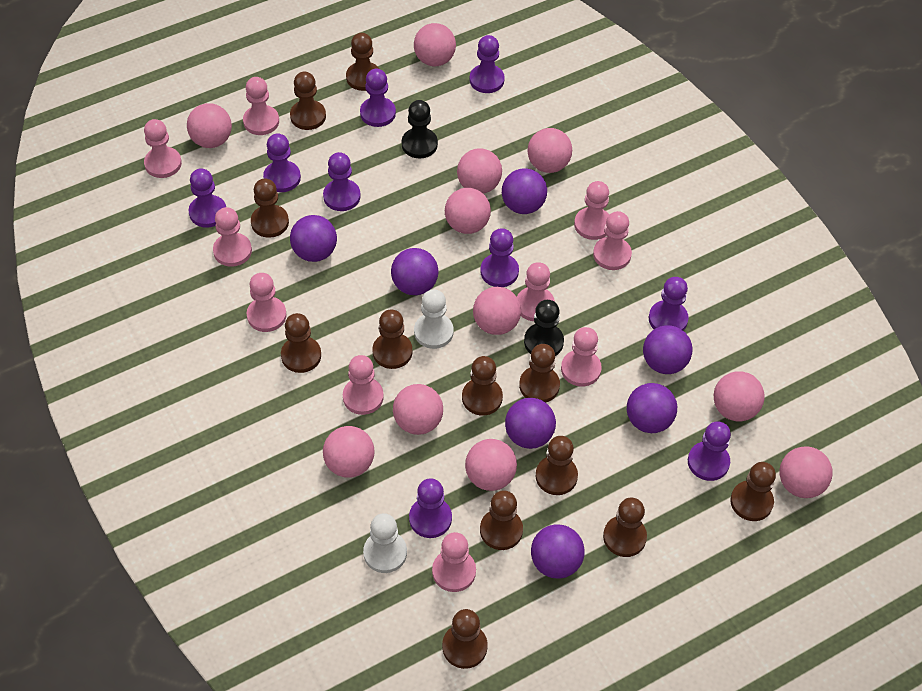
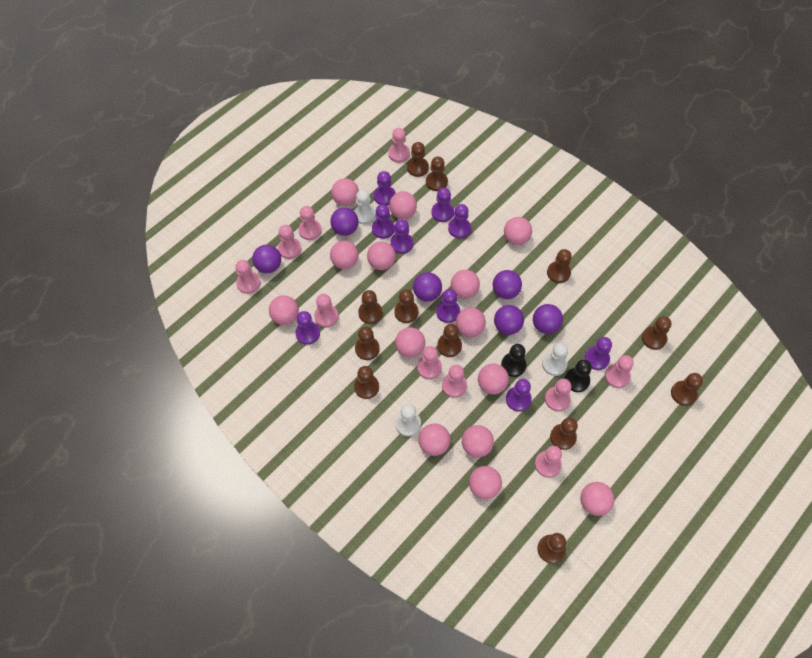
pink ball: [187,103,232,148] [323,426,374,478] [393,384,443,435] [414,23,456,66] [445,188,491,234] [457,148,502,194] [465,439,517,491] [473,287,521,335] [528,128,572,173] [714,371,765,421] [779,446,833,498] = 11 -> [269,295,299,325] [330,241,359,269] [331,178,359,206] [367,242,396,270] [389,191,417,219] [395,327,425,357] [418,424,450,456] [451,270,480,299] [456,307,486,337] [462,425,494,457] [469,466,502,499] [478,364,509,395] [504,217,532,245] [580,482,615,516] = 14
purple ball: [290,215,337,262] [391,248,438,295] [502,168,547,214] [505,398,556,449] [531,524,585,579] [627,383,677,433] [643,325,693,374] = 7 -> [252,245,281,273] [330,207,358,236] [413,272,442,302] [493,270,522,299] [494,305,524,335] [533,304,563,334] = 6
white pawn: [363,513,407,573] [414,289,453,349] = 2 -> [353,190,376,224] [395,404,421,437] [542,343,568,376] = 3

